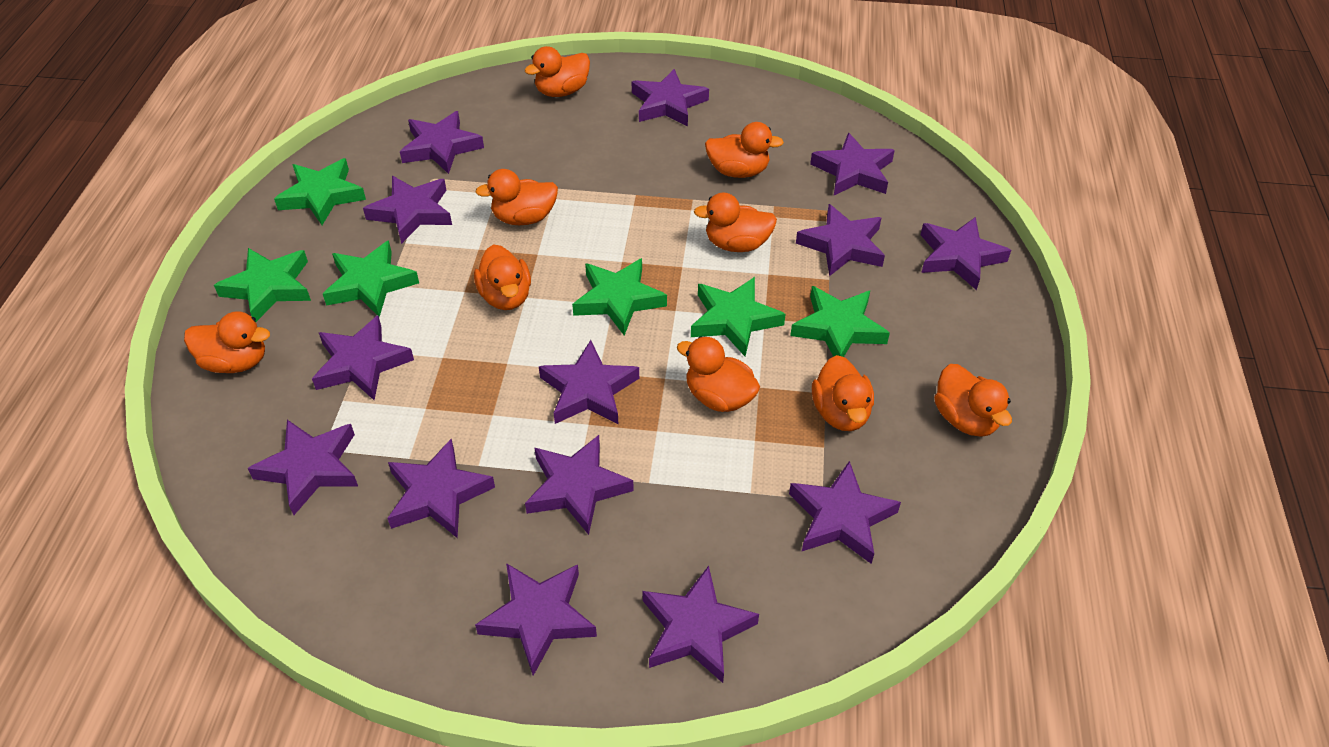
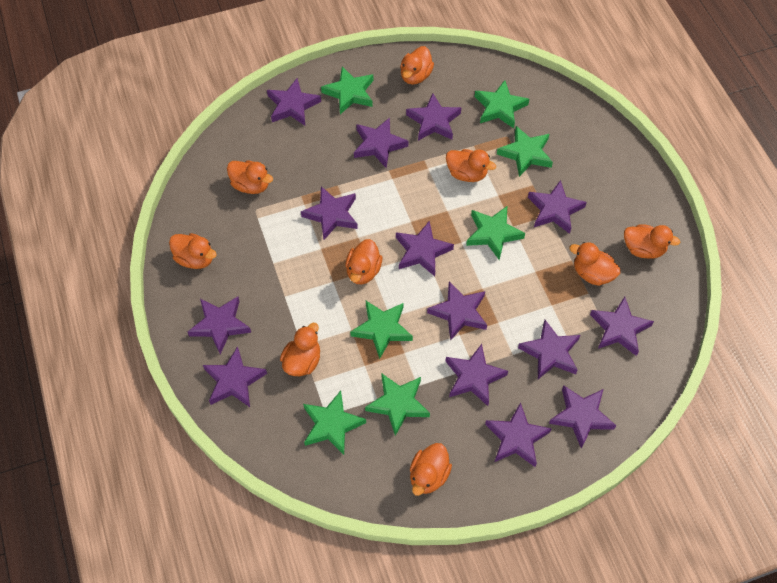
green star: [214,248,311,322] [274,158,366,225] [323,240,419,317] [572,258,667,336] [691,277,786,356] [790,286,890,357] = 6 -> [303,391,366,455] [321,66,373,114] [350,301,413,359] [365,374,430,436] [466,206,525,260] [475,80,529,128] [497,126,553,177] = 7

